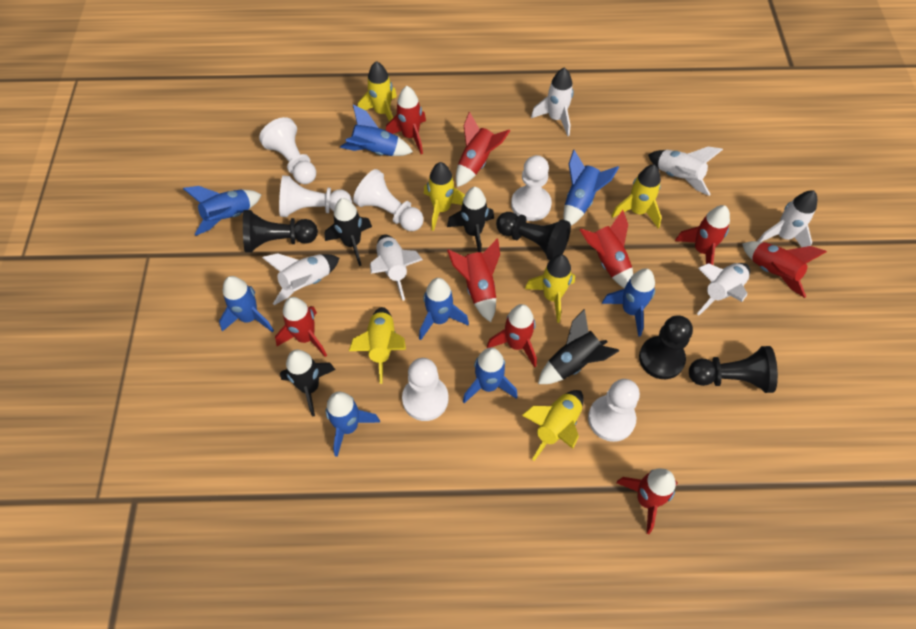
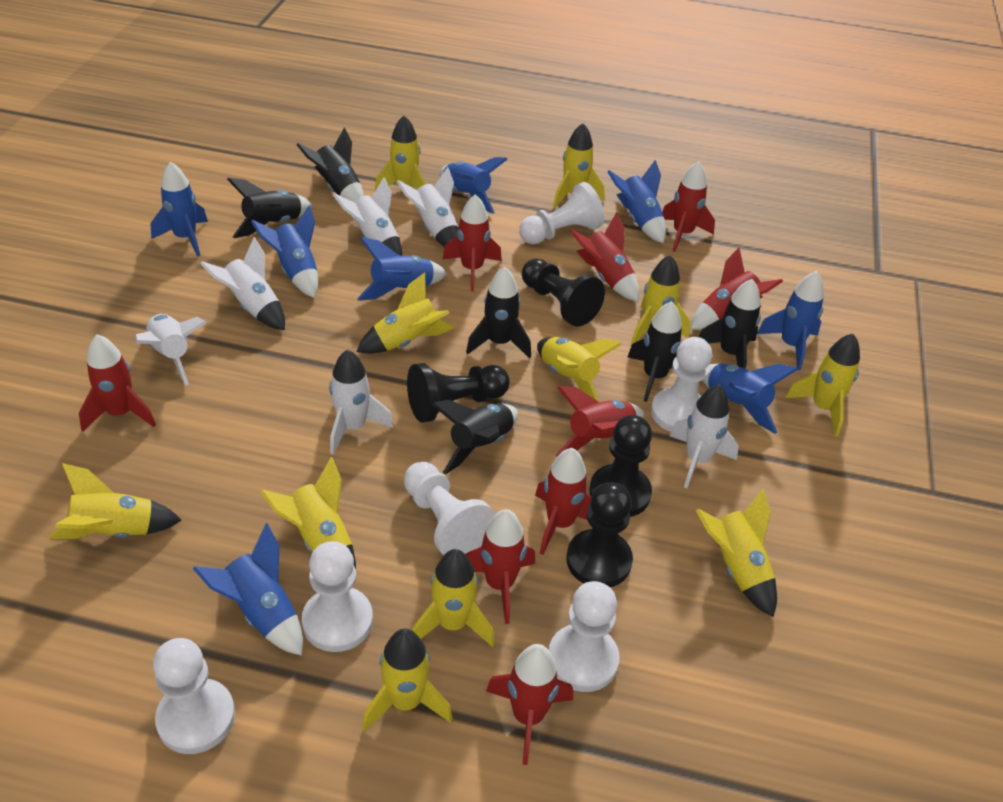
black rocket: [280,350,335,417] [325,198,372,266] [447,187,494,252] [538,309,619,384] = 4 -> [227,178,313,238] [297,128,364,202] [431,400,518,474] [466,267,531,359] [628,301,682,402] [699,279,761,369] = 6
yellow rocket: [349,307,406,384] [358,61,397,122] [424,162,465,231] [522,390,584,461] [525,254,575,323] [612,165,662,228] = 6 -> [49,463,182,539] [260,457,356,569] [357,272,455,354] [362,629,453,732] [375,116,426,191] [412,549,495,647] [537,337,622,402] [553,123,604,208] [630,255,690,346] [696,488,777,617] [785,333,860,436] = 11

